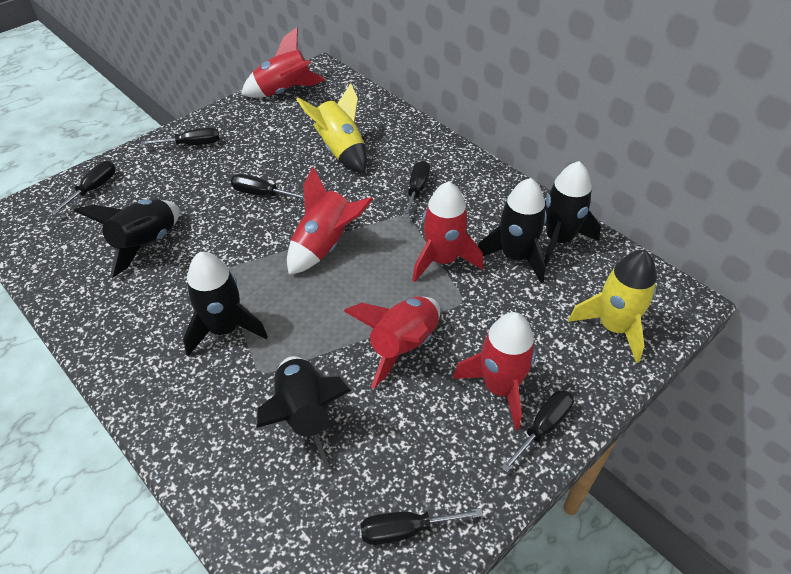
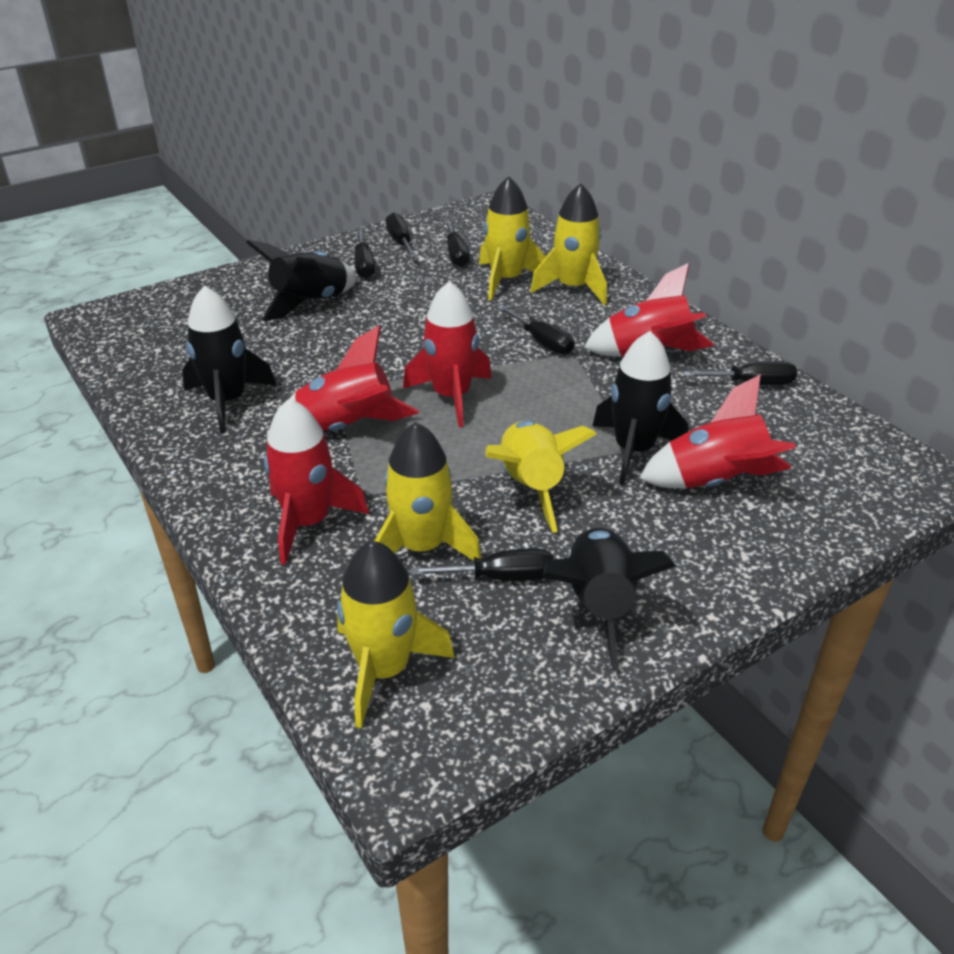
black rocket: [74,199,180,278] [183,252,268,357] [257,356,351,469] [478,178,547,283] [544,161,601,266] = 5 -> [182,285,276,433] [246,240,357,321] [543,528,676,670] [592,331,688,485] = 4
yellow rocket: [296,83,367,173] [568,250,657,363] = 2 -> [337,541,455,729] [375,422,481,561] [479,176,546,301] [485,420,596,533] [530,183,607,305] = 5

